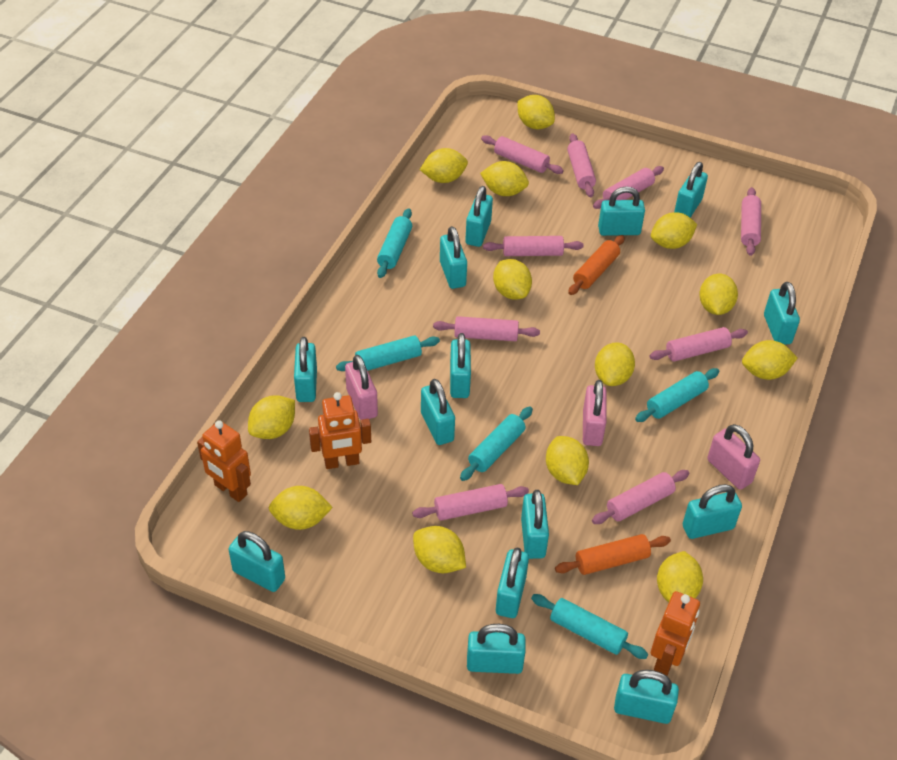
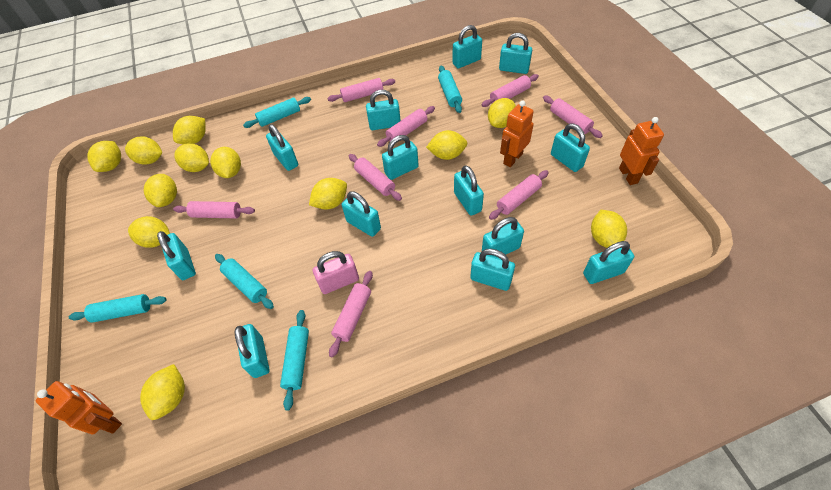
orange rolling pin: [555,534,671,575] [568,235,625,295] = 2 -> none = 0
pink padlock: [345,355,378,420] [583,380,607,446] [707,424,760,490] = 3 -> [313,251,359,294] = 1
pink rolling pin: [412,484,529,521] [433,316,540,341] [481,135,564,174] [483,236,584,256] [567,133,596,197] [592,470,689,524] [593,166,664,209] [649,327,748,362] [741,187,761,256] = 9 -> [173,201,255,218] [327,78,395,102] [329,271,373,357] [349,154,402,201] [377,106,435,147] [481,74,539,107] [489,170,549,220] [543,95,603,138] = 8
turquoise padlock: [228,531,285,592] [294,337,317,402] [421,379,455,445] [440,226,467,289] [450,333,471,398] [465,186,493,247] [467,624,526,674] [496,548,529,618] [521,490,549,559] [598,186,645,236] [614,670,679,724] [674,162,708,218] [682,484,742,539] [764,282,800,345] = 14 -> [157,231,196,280] [235,324,269,378] [266,124,298,171] [342,191,381,237] [366,90,401,130] [382,135,419,180] [452,25,482,68] [454,165,484,216] [470,249,515,291] [482,217,524,258] [499,33,532,74] [551,124,590,172] [583,241,634,284] = 13
yellow lemon: [248,395,295,439] [269,486,333,530] [413,526,466,573] [420,148,468,183] [480,161,529,196] [493,259,532,300] [518,95,555,129] [546,436,589,485] [595,342,635,386] [651,212,697,249] [657,551,703,603] [699,274,738,315] [742,340,797,380] = 13 -> [87,141,121,172] [125,136,162,165] [128,216,170,248] [140,364,185,420] [144,174,177,207] [173,116,206,144] [174,143,209,172] [210,147,241,178] [309,178,347,210] [426,130,467,160] [488,98,516,128] [591,210,627,248] = 12

